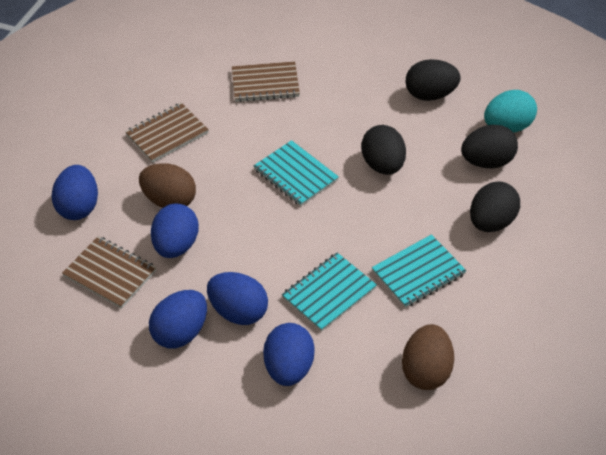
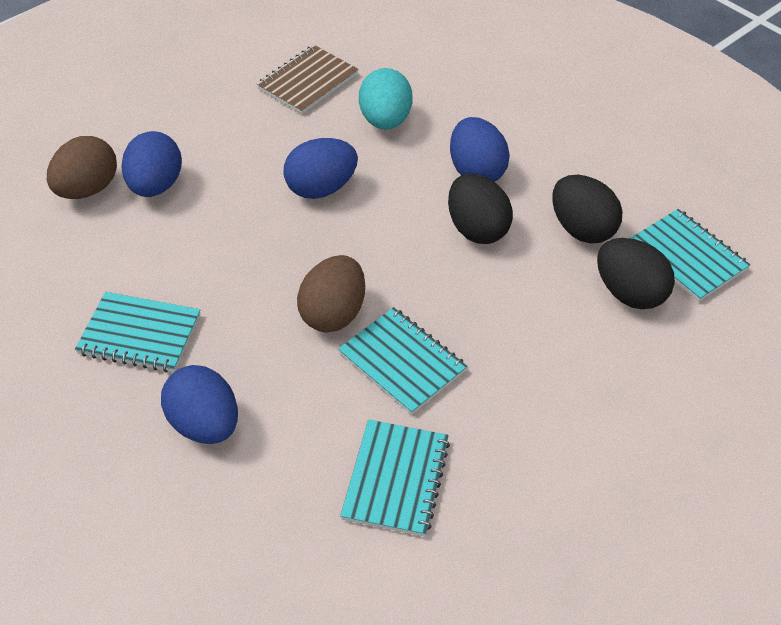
black egg: [361,125,406,175] [406,59,461,101] [461,125,518,168] [470,181,520,232] = 4 -> [448,173,513,244] [552,175,623,244] [597,238,675,309] = 3
blue egg: [51,165,98,220] [149,290,207,348] [151,204,199,258] [207,272,268,325] [263,323,314,386] = 5 -> [121,131,182,197] [161,365,238,444] [283,138,358,199] [450,117,510,182] = 4
brown notebook: [62,236,156,309] [125,103,209,163] [232,61,300,102] = 3 -> [257,45,359,114] = 1
turquoise notebook: [254,140,339,206] [282,253,377,332] [372,234,467,308] = 3 -> [75,292,201,373] [338,307,467,415] [340,420,450,537] [629,209,750,302] = 4

